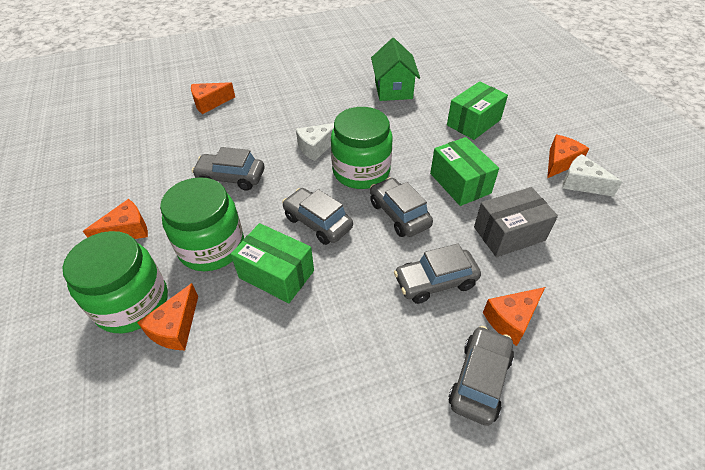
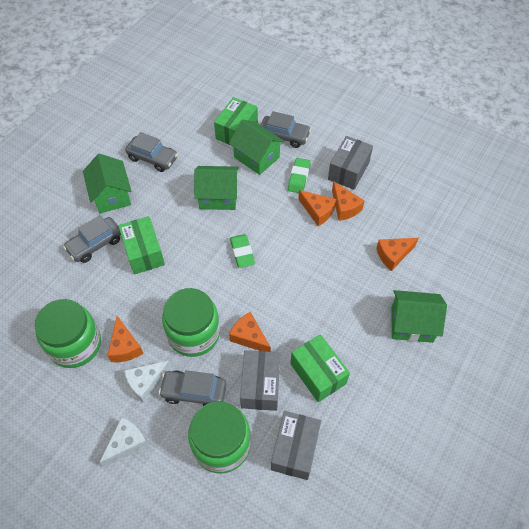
green eraser: none = 0 -> [230,234,255,268] [288,158,311,193] = 2
green house: [371,38,420,101] = 1 -> [83,154,132,213] [194,166,239,210] [229,119,284,175] [392,290,447,343] = 4
grey box: [474,187,558,257] = 1 -> [240,350,280,411] [271,411,321,480] [328,136,373,190] = 3
grey car: [192,147,264,191] [282,188,353,245] [370,177,433,237] [394,243,481,304] [448,326,514,426] = 5 -> [63,215,121,263] [125,132,178,172] [159,370,226,406] [261,111,311,148] = 4

